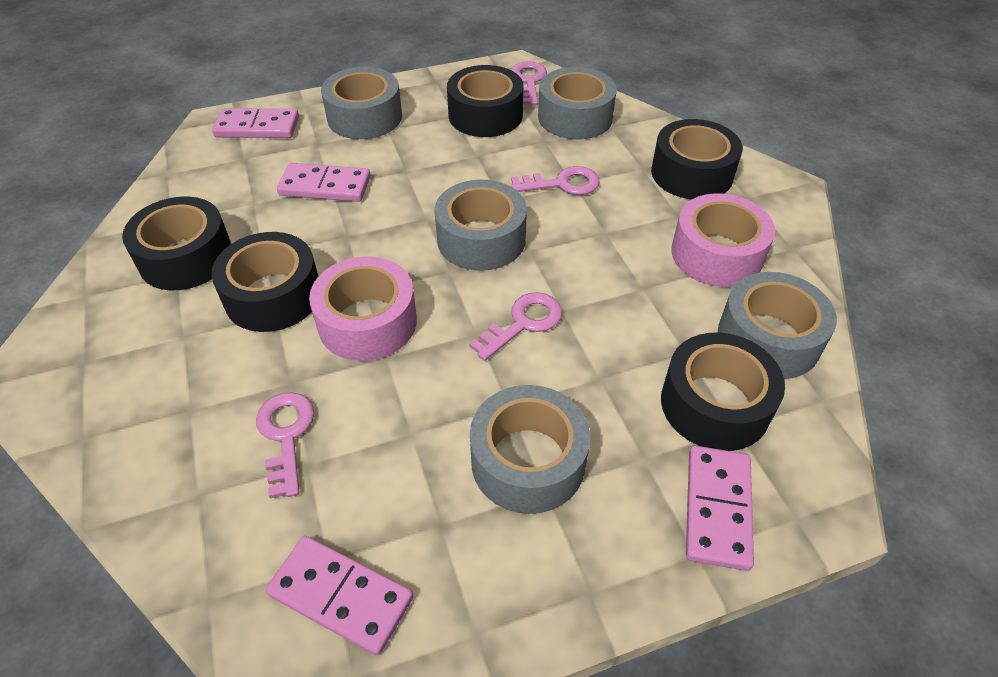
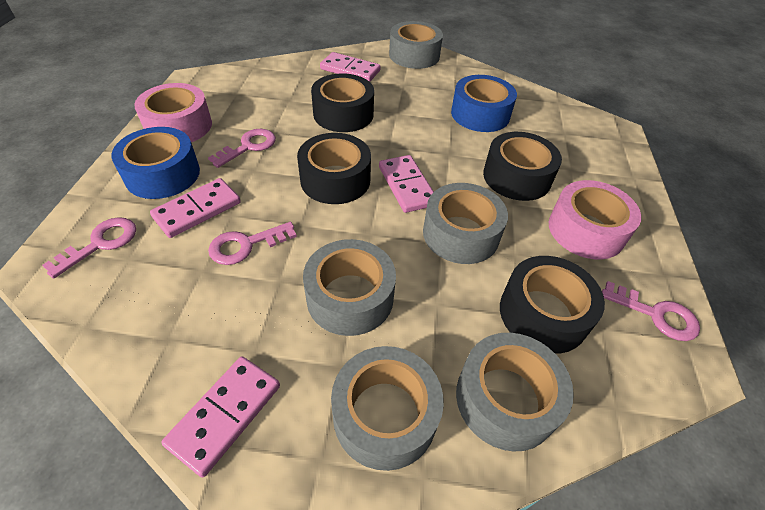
black tape: [122,197,231,290] [211,232,318,332] [447,65,524,137] [651,119,743,199] [661,333,785,451] = 5 -> [297,133,371,204] [311,73,374,132] [483,132,562,201] [500,256,605,354] = 4
blue tape: none = 0 -> [111,127,200,199] [451,75,517,132] = 2

